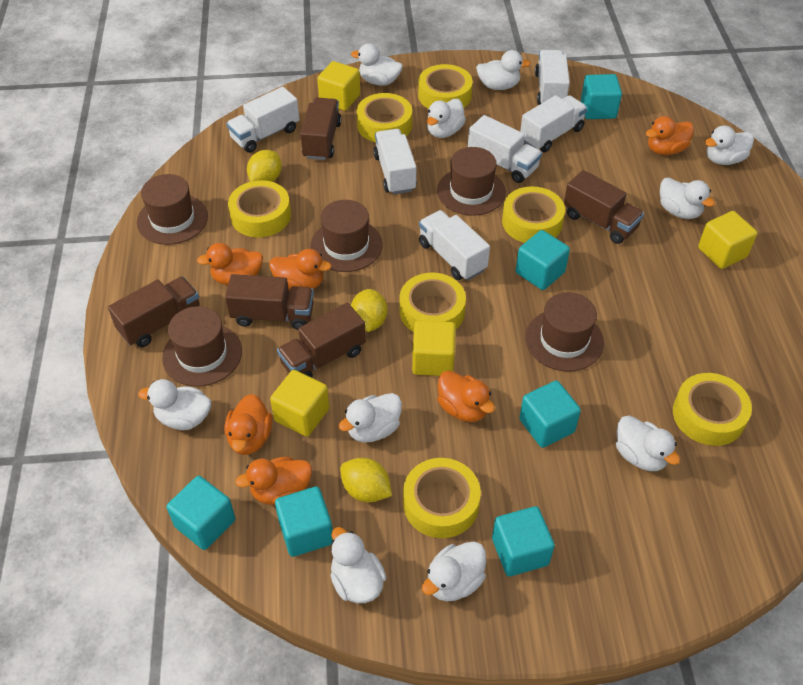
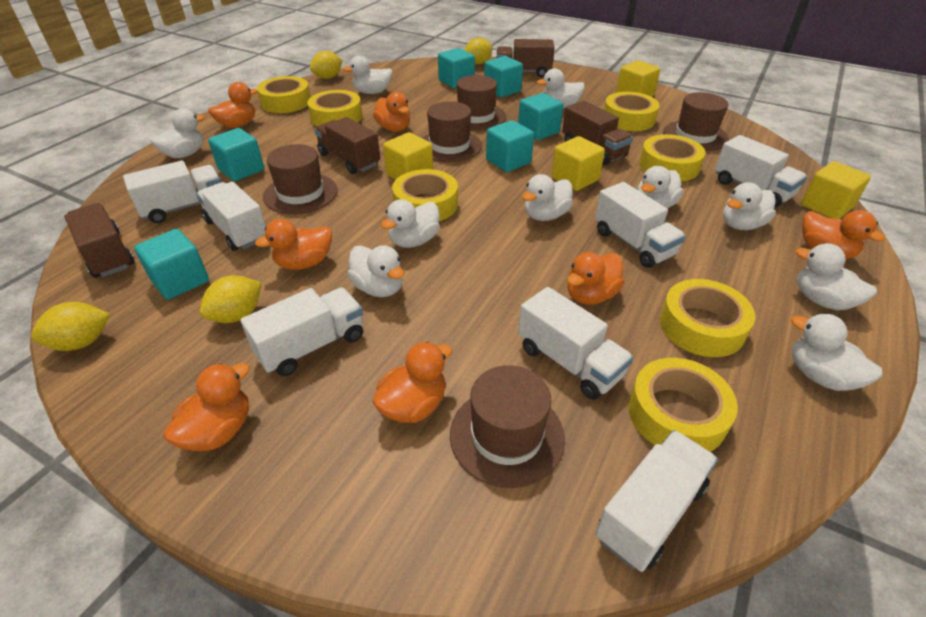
brown truck: [108,276,200,347] [225,274,314,330] [277,303,366,378] [300,98,342,160] [564,170,644,244] = 5 -> [64,203,135,278] [314,117,380,174] [496,39,554,77] [562,101,633,165] = 4
orange duck: [197,243,263,285] [225,394,272,455] [235,457,312,505] [269,249,331,291] [437,370,495,422] [646,116,694,155] = 6 -> [164,363,250,451] [208,82,258,128] [255,219,332,270] [372,342,452,423] [373,92,410,132] [567,252,625,305] [802,210,885,259] = 7
white truck: [226,87,300,153] [373,129,417,194] [419,210,490,280] [468,115,542,183] [520,95,587,152] [535,50,570,105] = 6 -> [123,161,221,223] [196,182,266,251] [240,287,363,376] [518,287,634,400] [595,182,686,268] [595,430,718,572] [715,135,807,207] = 7
yellow lemon: [247,150,282,182] [340,458,392,502] [351,289,387,332] = 3 -> [31,302,110,351] [200,275,261,323] [310,51,342,79] [465,38,493,65] = 4

